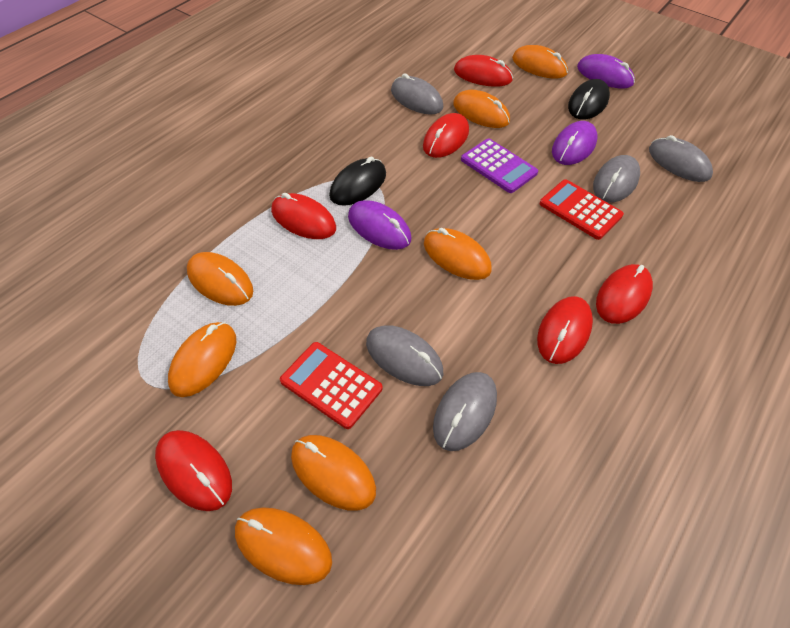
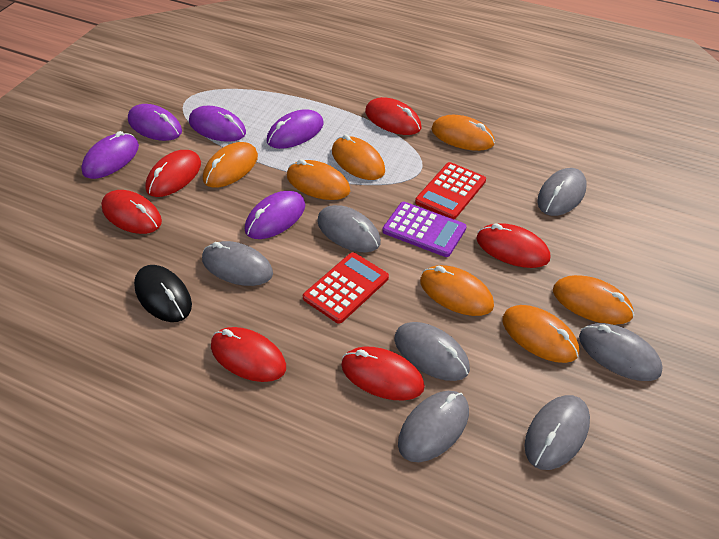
black mouse: [329,156,386,206] [568,79,610,120] = 2 -> [134,265,192,322] = 1
grey mouse: [366,325,443,386] [391,73,443,115] [433,372,497,451] [593,155,640,203] [649,135,713,182] = 5 -> [202,241,273,286] [317,205,381,252] [394,322,470,381] [398,391,469,462] [525,395,590,470] [537,168,587,216] [579,323,663,381] = 7
purple mouse: [348,200,411,250] [552,121,597,165] [577,54,635,89] = 3 -> [81,131,139,179] [128,104,182,141] [189,106,246,142] [245,191,305,239] [267,109,324,149] = 5

